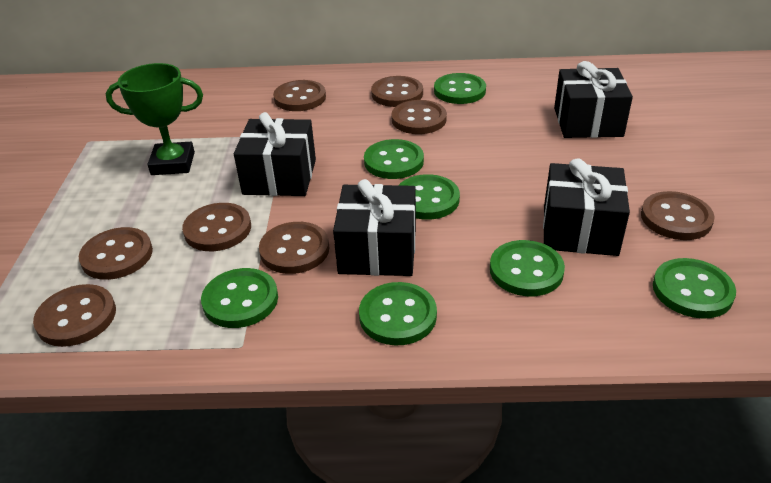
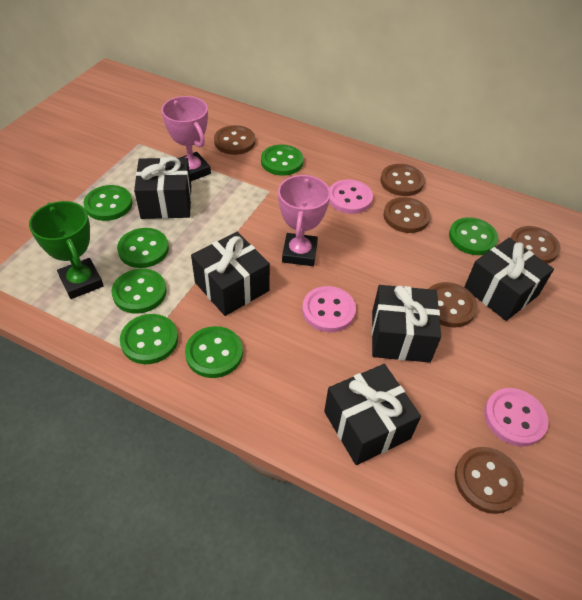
black gift: [234,112,316,196] [333,179,416,276] [543,158,630,256] [554,61,633,138] = 4 -> [134,157,191,219] [191,232,270,316] [324,364,421,465] [372,285,441,363] [465,238,554,321] = 5
brown button: [33,284,116,347] [79,227,153,280] [182,203,251,251] [259,222,329,274] [273,80,326,111] [371,76,423,107] [391,100,447,134] [641,191,715,240] = 8 -> [214,125,256,155] [380,164,425,196] [383,197,431,233] [429,282,478,328] [455,447,524,514] [511,226,560,264] = 6
pink button: none = 0 -> [302,286,356,332] [329,180,373,214] [484,388,549,446] = 3
pink trophy: none = 0 -> [161,96,211,181] [278,174,330,266] = 2

